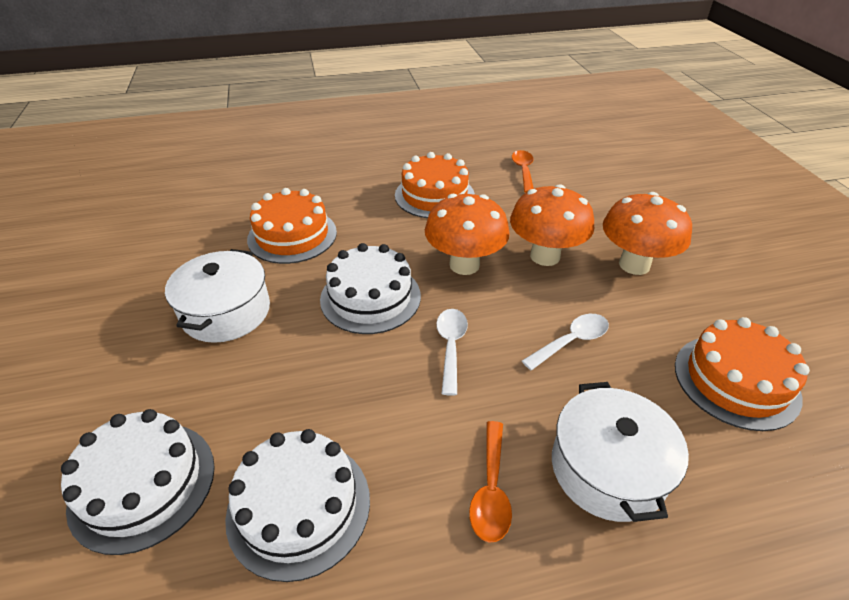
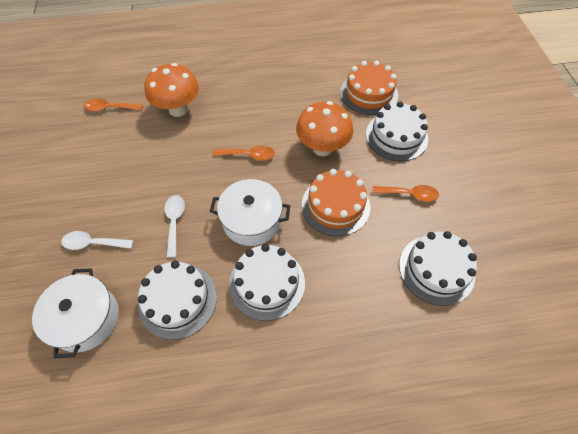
orange cake: [247,188,337,264] [395,152,475,218] [675,317,810,431] = 3 -> [302,169,370,236] [340,60,398,115] = 2
orange mushroom: [425,194,510,275] [510,184,594,266] [603,192,692,275] = 3 -> [145,63,199,117] [296,101,353,156] = 2
orange spoon: [469,421,512,543] [512,150,534,193] = 2 -> [84,98,143,112] [213,145,275,160] [372,185,439,202] = 3
white cake: [61,409,215,555] [225,429,370,582] [320,243,421,334] = 3 -> [138,261,217,340] [229,244,305,321] [366,102,428,161] [399,231,477,306] = 4

